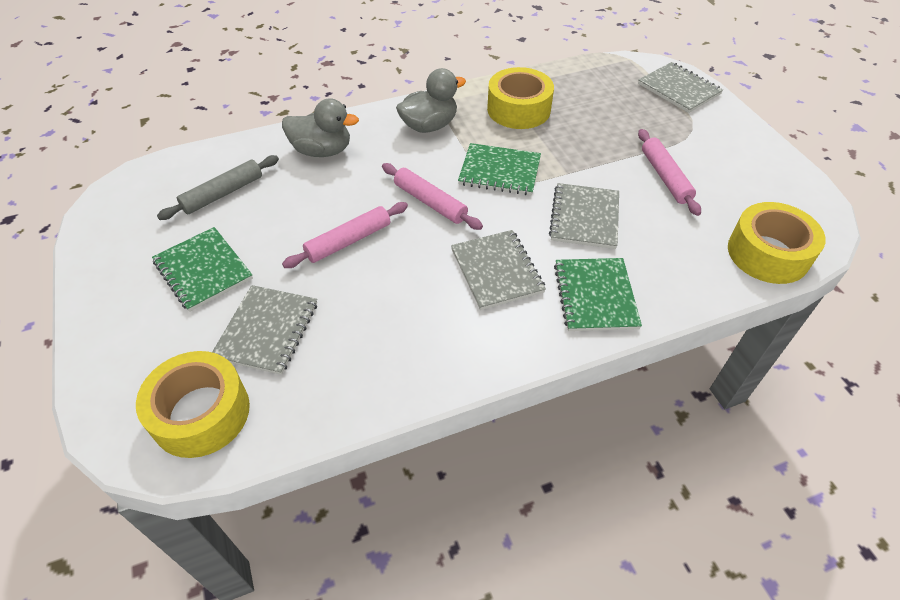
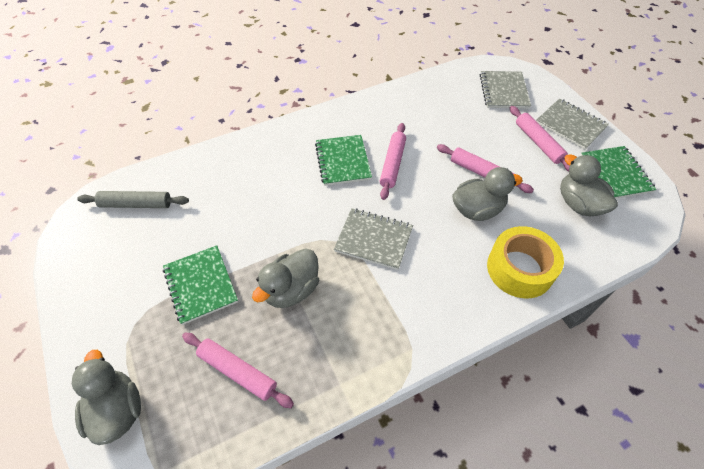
grey duck: [282,98,359,157] [396,68,466,133] = 2 -> [72,350,141,445] [252,248,319,308] [452,167,523,221] [560,154,618,216] = 4
grey notebook: [212,285,317,375] [451,230,546,310] [549,183,619,249] [638,62,723,113] = 4 -> [334,208,413,270] [480,71,531,109] [536,98,609,150] = 3
pink rolling pin: [282,202,408,268] [382,163,483,230] [638,129,701,216] = 3 -> [182,333,294,408] [380,123,406,200] [437,144,534,193] [510,106,570,172] = 4
yellow tape: [136,351,250,458] [487,67,554,129] [728,202,826,284] = 3 -> [487,226,564,298] = 1

